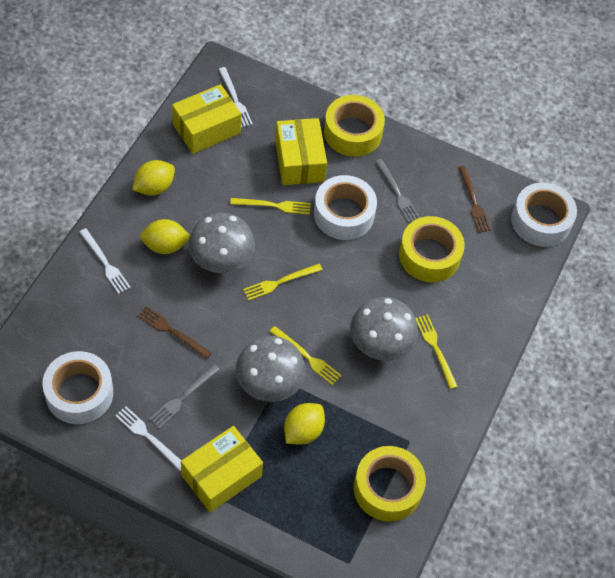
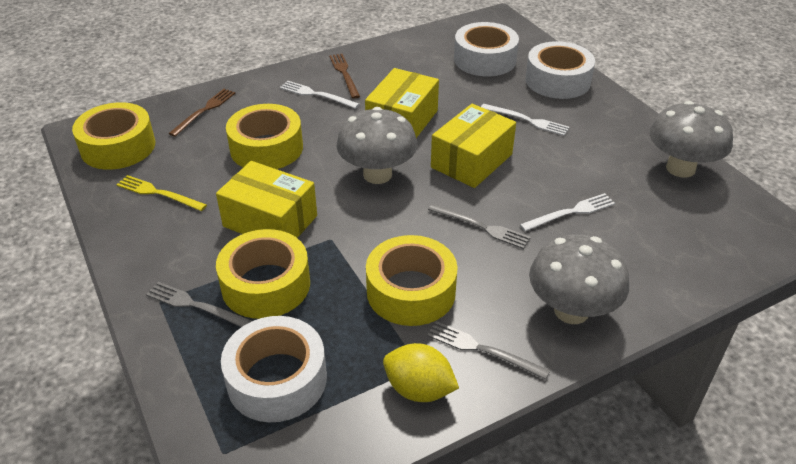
grey fork: [149,364,220,429] [375,159,420,223] = 2 -> [146,282,252,327] [427,321,550,380] [428,204,531,249] = 3
yellow fork: [230,198,311,215] [243,264,323,301] [269,326,342,385] [416,314,458,389] = 4 -> [116,175,207,211] = 1
yellow lemon: [132,160,175,196] [140,219,190,254] [284,403,325,444] = 3 -> [383,343,459,402] = 1
yellow tape: [324,95,385,157] [354,446,426,522] [399,216,465,282] = 3 -> [72,102,155,170] [216,229,310,319] [226,104,303,169] [366,235,458,326] = 4

